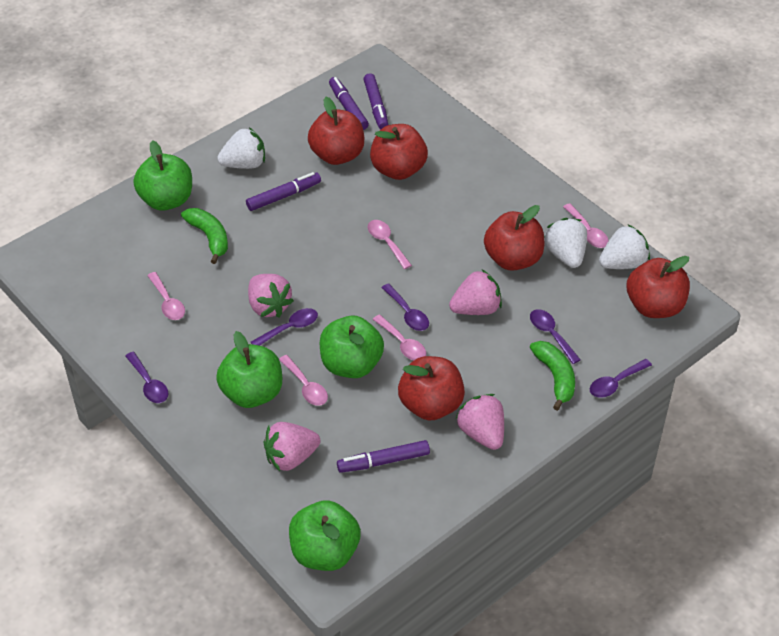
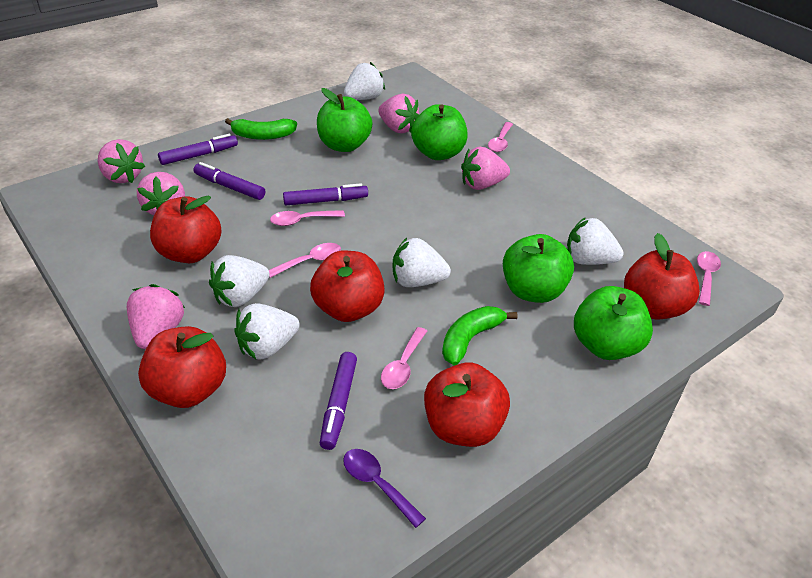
pink strawberry: [248,274,294,317] [264,422,320,471] [449,269,502,315] [456,394,504,450] = 4 -> [98,139,145,183] [127,284,185,349] [137,172,185,215] [378,94,419,133] [461,147,510,190] = 5
purple spoon: [125,352,169,403] [251,308,318,346] [381,284,429,331] [530,309,581,364] [590,359,652,398] = 5 -> [343,449,426,528] = 1
white strawberry: [217,127,265,169] [544,218,587,268] [599,224,650,269] = 3 -> [209,255,270,307] [234,303,300,360] [344,62,385,100] [392,238,451,287] [567,217,624,265] = 5

